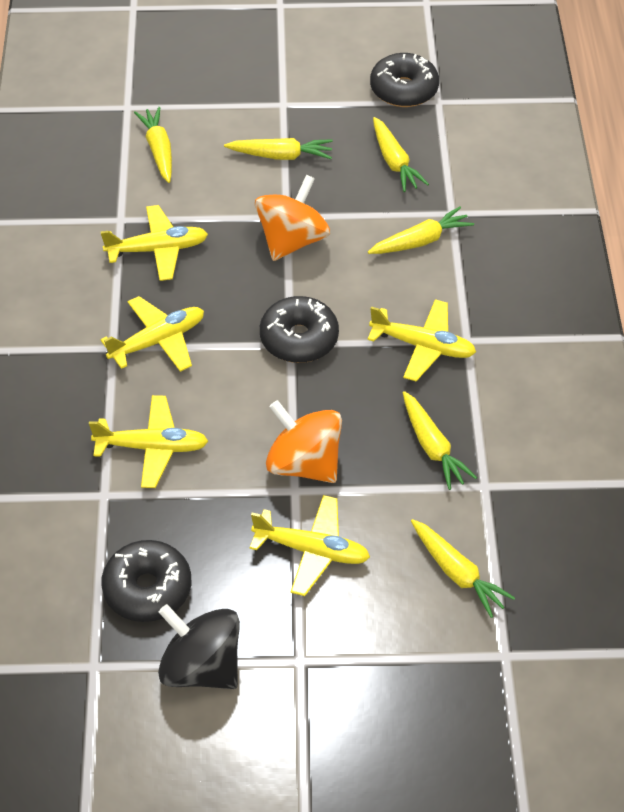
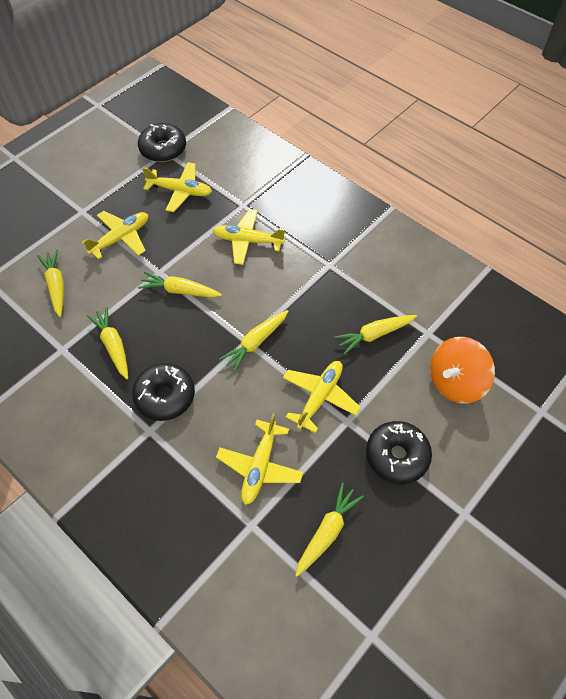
black spinning top: [158,604,240,689] = 1 -> none = 0
orange spinning top: [255,175,330,261] [266,400,342,483] = 2 -> [430,337,495,404] = 1

